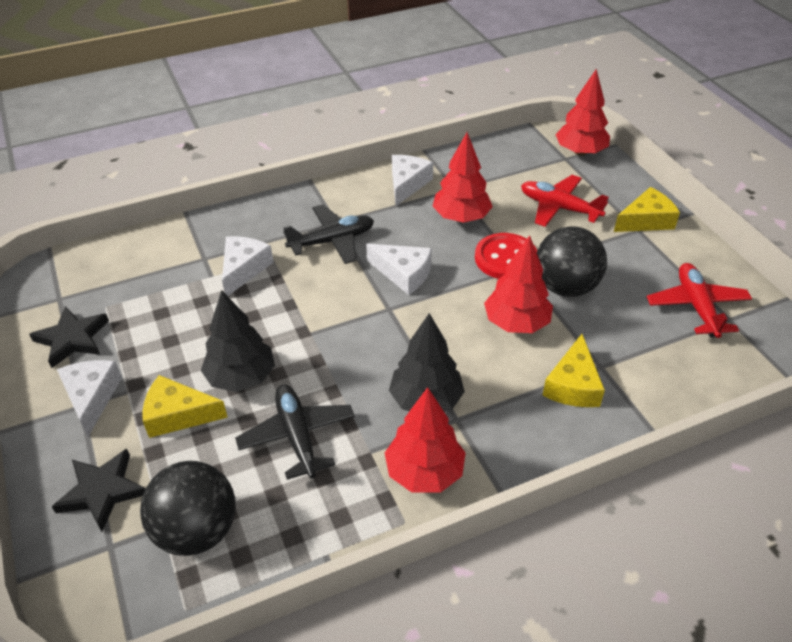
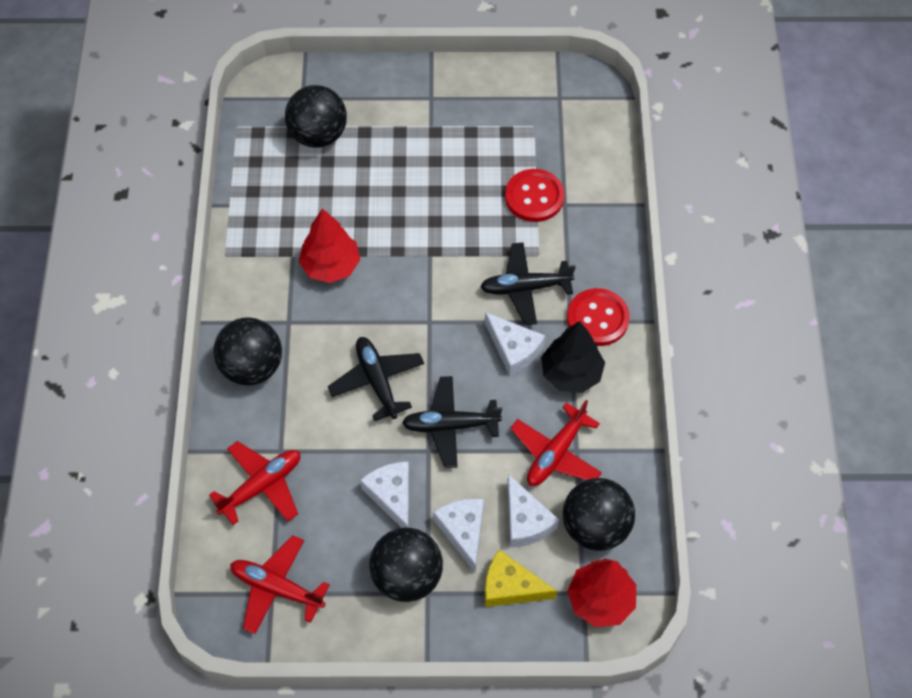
black ball: [140,461,236,556] [537,226,607,297] = 2 -> [213,317,282,385] [285,85,347,148] [369,528,443,602] [563,478,635,551] = 4
black plane: [235,385,355,480] [283,204,374,264] = 2 -> [328,337,424,421] [402,376,502,468] [480,242,576,325] = 3
black star: [29,306,109,368] [52,449,145,532] = 2 -> none = 0
black tree: [201,290,275,392] [389,313,465,412] = 2 -> [541,321,605,393] = 1
red button: [475,233,537,279] = 1 -> [505,169,564,222] [567,288,630,346] = 2
red plane: [521,175,609,227] [647,263,752,338] = 2 -> [209,441,300,525] [230,535,330,634] [510,400,602,486] = 3
red tree: [385,387,466,493] [432,132,493,223] [484,235,553,333] [555,69,610,156] = 4 -> [299,208,360,283] [567,559,636,627] = 2
yellow cheese: [142,375,228,438] [542,334,605,407] [614,187,680,232] = 3 -> [485,550,557,607] = 1

